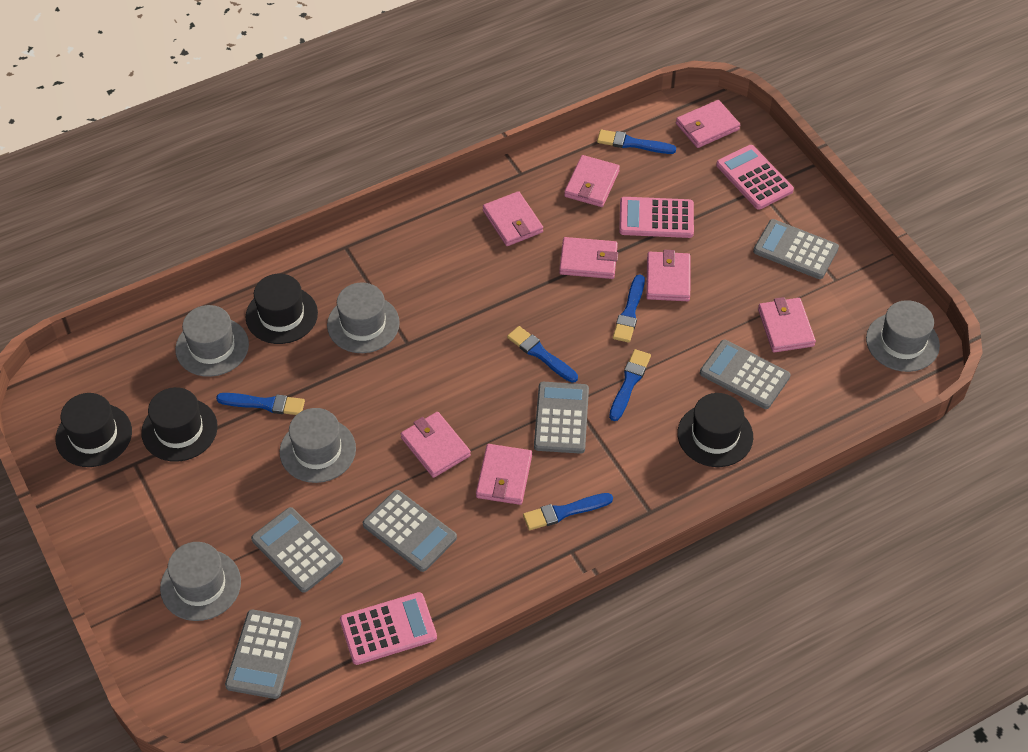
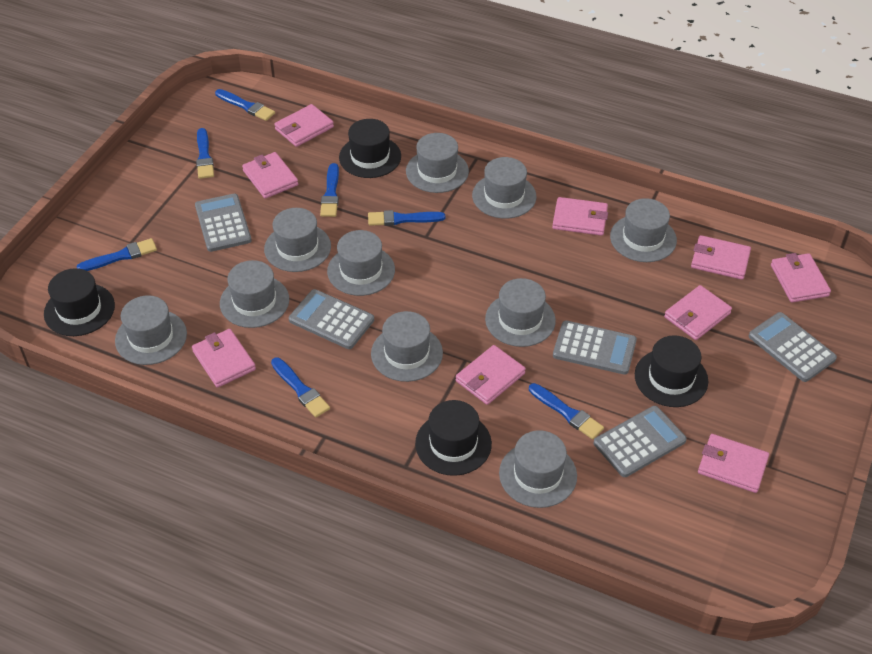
blue brush: [216,393,305,415] [507,326,578,383] [523,493,613,530] [597,130,676,154] [609,349,651,421] [613,274,645,343] = 6 -> [77,238,157,271] [196,128,214,179] [215,89,275,121] [271,358,330,417] [320,163,339,217] [368,210,445,226] [529,383,604,439] = 7
grey calculator: [225,610,301,699] [251,507,343,593] [363,490,457,572] [534,382,589,454] [700,340,790,409] [753,219,839,279] = 6 -> [195,194,252,252] [289,289,374,349] [553,320,637,375] [594,406,687,477] [749,312,837,382] = 5
grey hat: [160,542,241,621] [175,305,249,377] [280,408,356,483] [327,283,400,353] [866,300,940,372] = 5 -> [115,295,187,365] [220,260,289,328] [264,208,331,272] [327,230,395,296] [371,311,443,382] [406,133,469,193] [472,157,536,219] [485,278,556,347] [499,430,577,508] [610,198,677,262] = 10
pink calculator: [340,592,437,665] [619,197,694,238] [716,145,794,210] = 3 -> none = 0
pink wallet: [401,412,471,478] [476,444,532,505] [483,191,543,246] [559,237,618,279] [564,155,620,207] [646,250,690,301] [676,100,740,148] [758,297,816,353] = 8 -> [192,329,256,388] [242,152,298,199] [274,104,334,147] [456,345,526,405] [552,197,608,236] [664,285,732,340] [691,235,751,280] [698,434,769,493] [771,253,831,302] = 9

